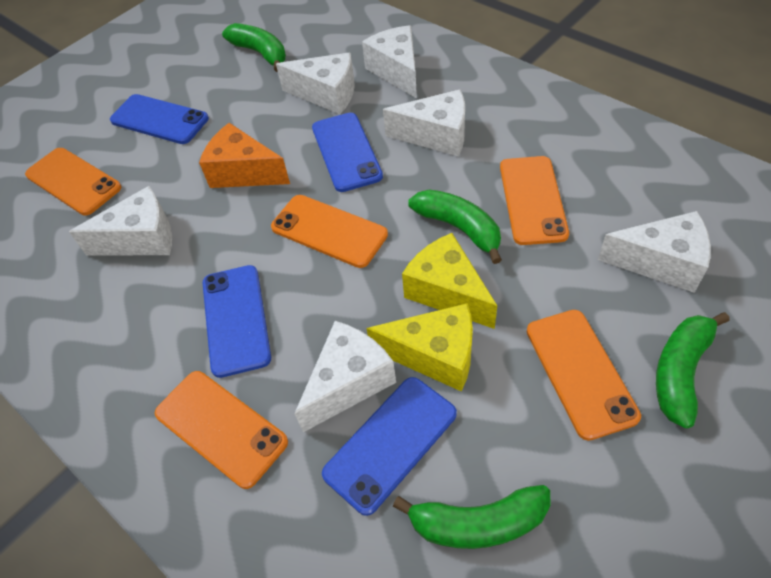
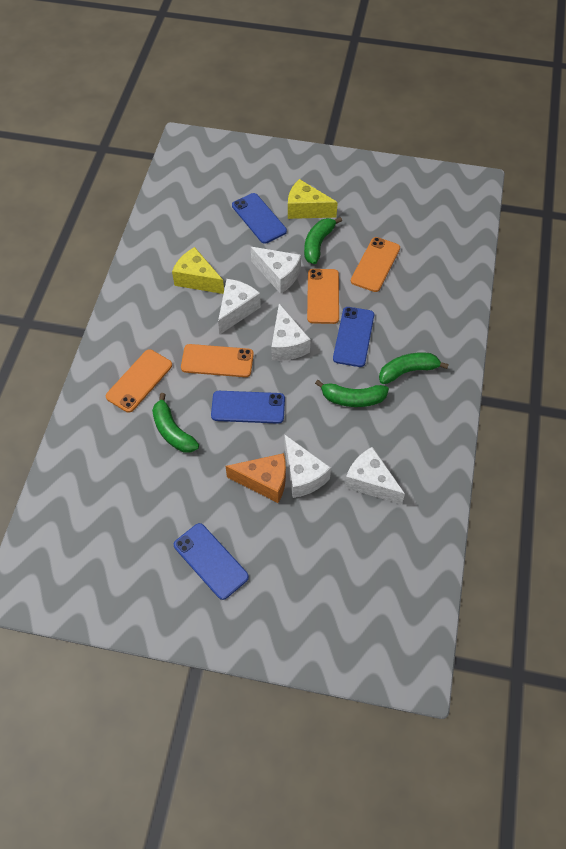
orange phone: [25,148,122,215] [155,371,288,489] [271,195,388,268] [500,156,569,245] [527,310,641,441] = 5 -> [106,349,172,413] [181,344,254,377] [307,269,339,324] [351,237,400,292] = 4
white cheese: [69,186,172,256] [276,53,355,114] [294,321,396,432] [362,25,417,98] [383,89,465,156] [598,211,711,293] = 6 -> [218,279,261,334] [251,247,301,294] [271,304,311,361] [284,434,331,498] [344,447,405,505] = 5

